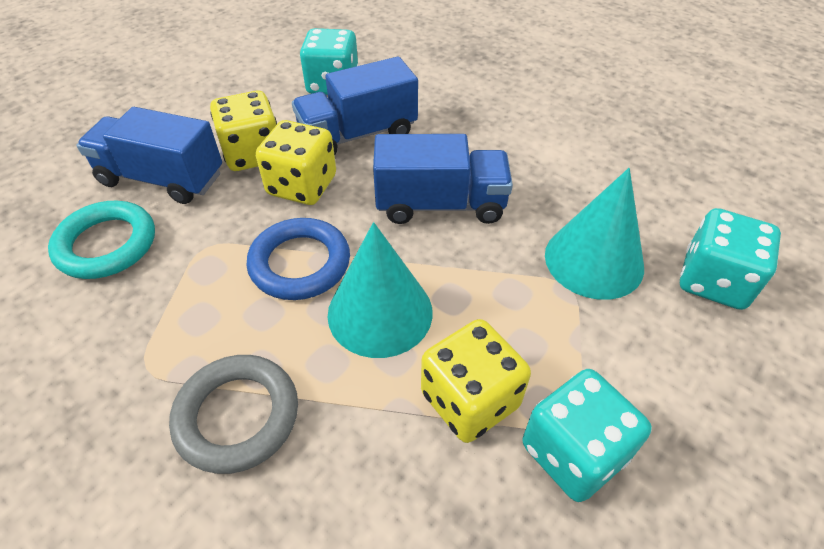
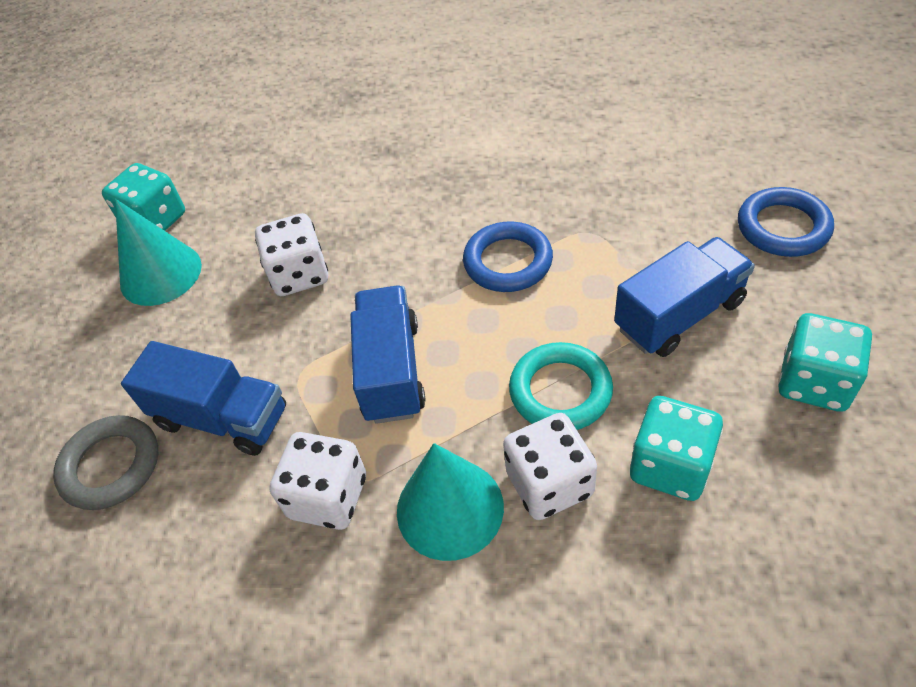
blue ring: [246,218,350,300] = 1 -> [463,221,553,292] [738,187,834,257] = 2
white dice: none = 0 -> [255,213,328,296] [269,432,366,530] [503,413,597,520] = 3
yellow dice: [210,90,277,171] [256,120,336,205] [421,319,531,443] = 3 -> none = 0

